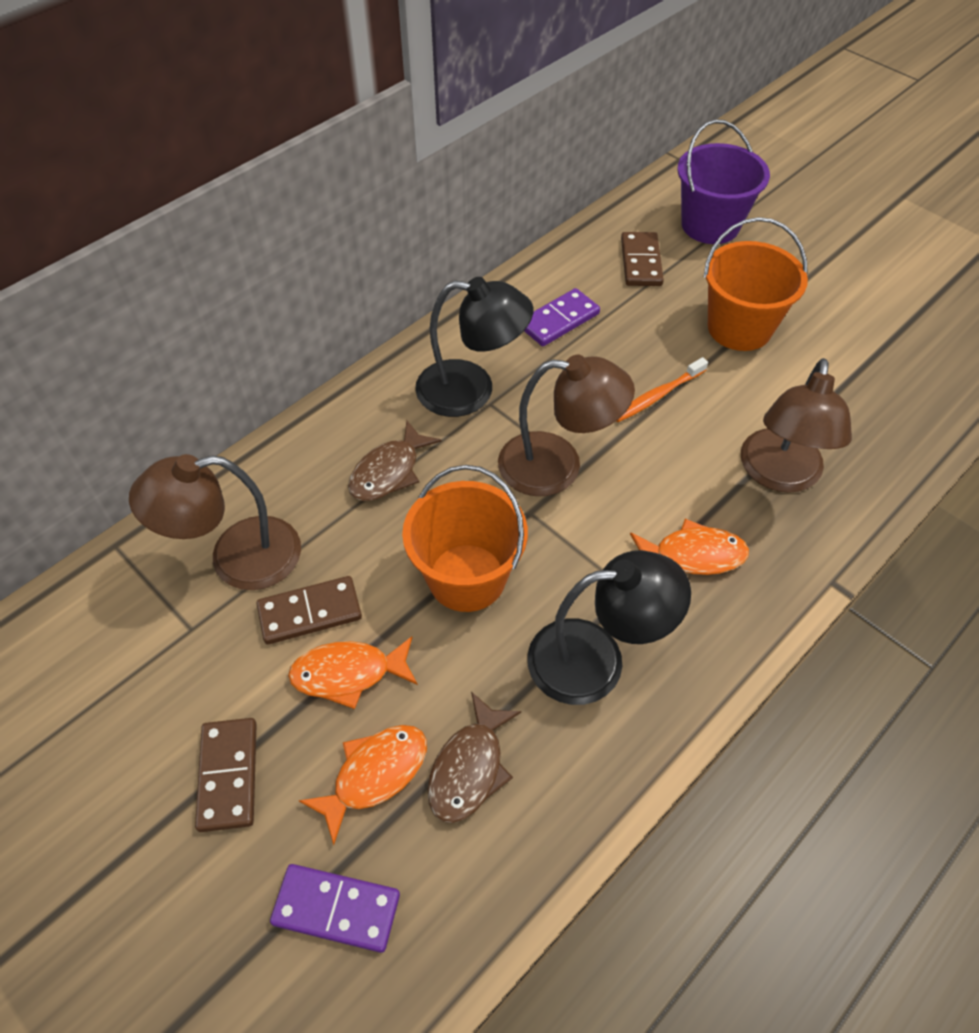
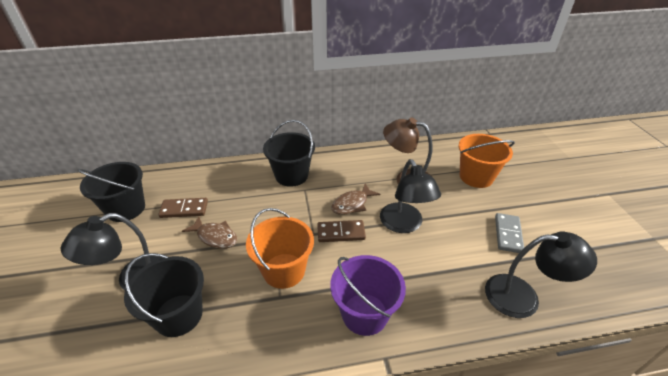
black bucket: none = 0 -> [77,162,145,222] [124,253,204,337] [263,120,315,187] = 3
black lamp: [415,277,534,417] [527,550,691,705] = 2 -> [61,213,161,290] [380,159,441,233] [485,231,597,318] = 3
brown domino: [195,718,257,832] [256,576,362,645] [621,232,664,286] = 3 -> [158,198,208,218] [317,220,366,242] = 2
brown lamp: [129,454,301,590] [498,355,635,496] [741,358,852,493] = 3 -> [383,118,433,184] = 1
grey domino: none = 0 -> [495,213,524,253] = 1
orange fish: [288,636,418,709] [298,725,427,845] [630,519,749,575] = 3 -> none = 0
orange toothbrush: [616,357,708,422] = 1 -> none = 0
purple domino: [270,864,400,953] [524,288,600,346] = 2 -> none = 0

